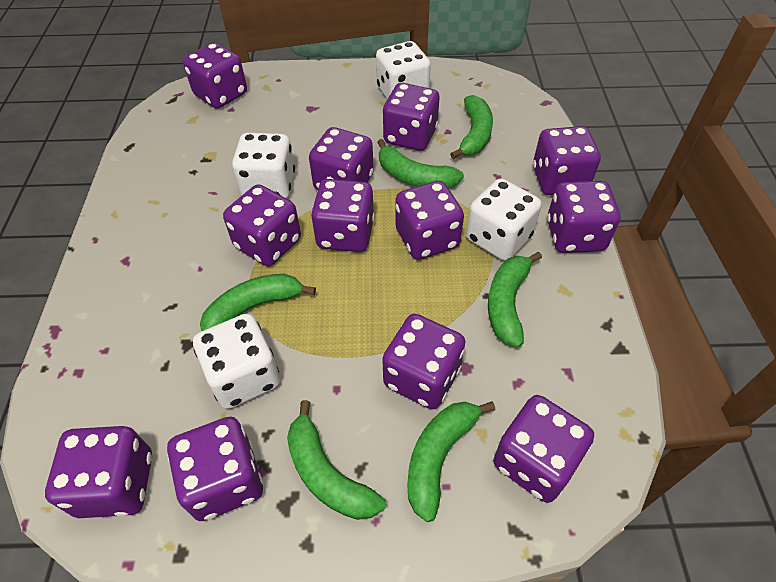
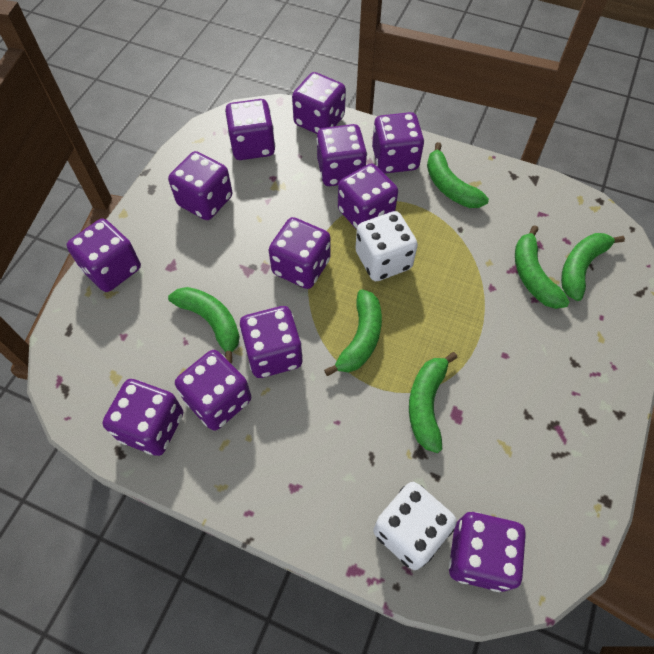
white dice: [193,314,280,409] [232,133,295,198] [376,41,431,99] [466,179,542,261] = 4 -> [355,211,418,281] [373,482,457,570] = 2

